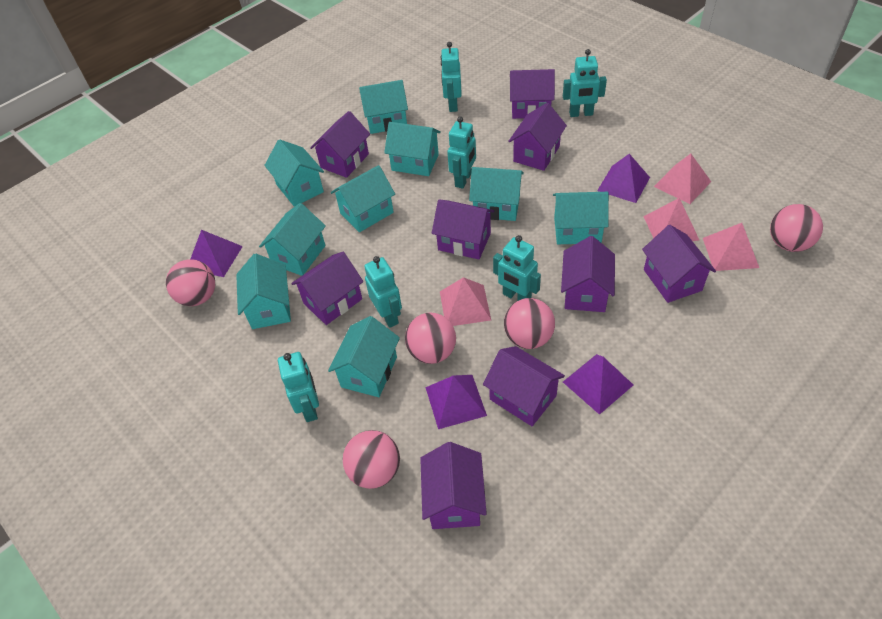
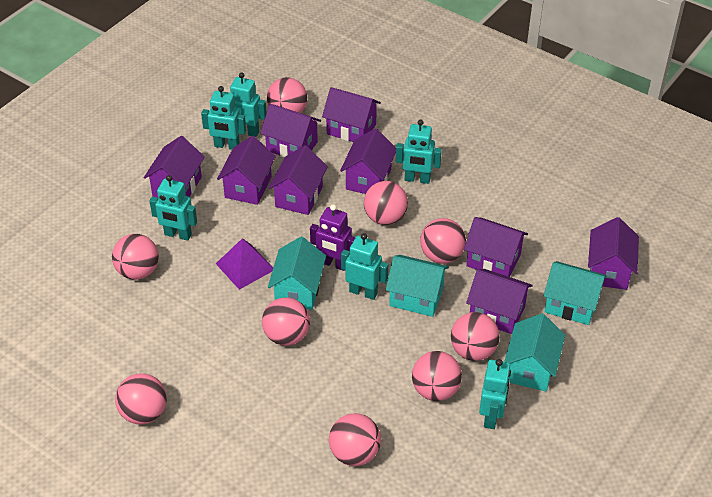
pink ball: [166,259,215,306] [343,430,400,489] [405,313,456,364] [504,298,555,349] [770,204,823,252] = 5 -> [112,234,159,280] [115,373,167,425] [262,297,310,346] [267,77,307,113] [329,413,381,466] [364,181,408,225] [412,351,462,401] [420,218,466,264] [451,312,500,361] = 9
pink pyramid: [440,277,491,326] [643,198,699,241] [654,154,711,204] [703,223,759,271] = 4 -> none = 0
purple pyramid: [191,230,243,277] [425,375,487,429] [563,354,633,415] [597,154,650,203] = 4 -> [216,238,273,290] = 1
purple robot: none = 0 -> [310,204,356,271] = 1
turquoise house: [236,253,291,329] [259,203,326,276] [264,139,324,206] [328,316,400,397] [331,165,395,232] [359,80,408,134] [384,122,441,176] [469,167,524,221] [553,192,609,244] = 9 -> [268,237,326,310] [386,255,449,317] [504,313,565,391] [544,261,607,325] = 4

